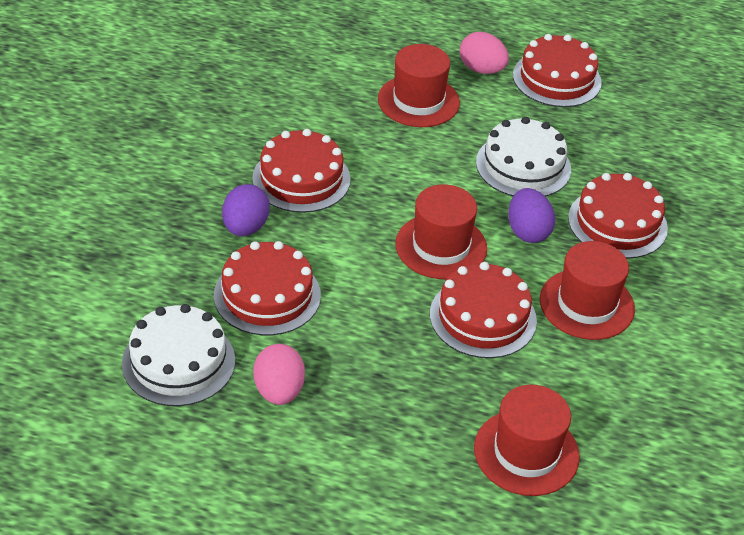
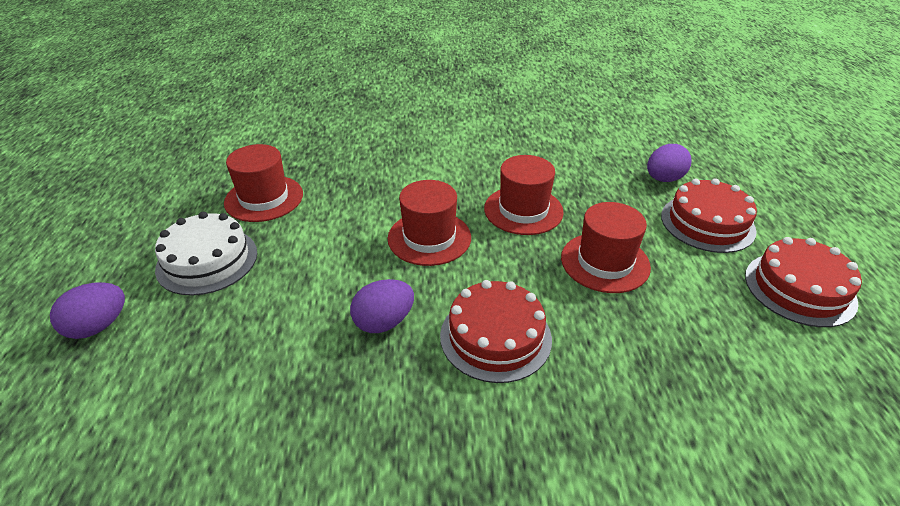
pink egg: [253,344,305,405] [460,32,509,74] = 2 -> none = 0
purple egg: [222,184,270,236] [508,188,555,243] = 2 -> [50,282,125,339] [350,279,414,333] [647,144,692,182] = 3
red cake: [214,241,321,335] [252,129,350,213] [430,262,537,358] [513,34,602,107] [568,173,668,259] = 5 -> [440,280,552,383] [661,178,757,253] [745,237,862,327] = 3
white cake: [122,304,235,406] [476,117,571,197] = 2 -> [155,212,257,296] = 1

